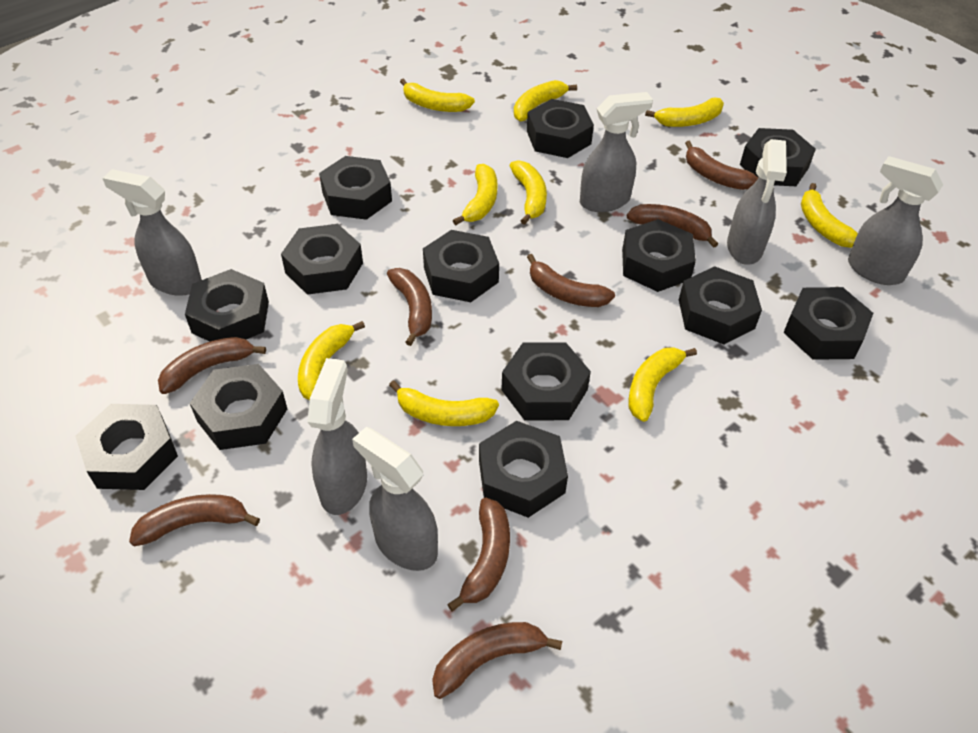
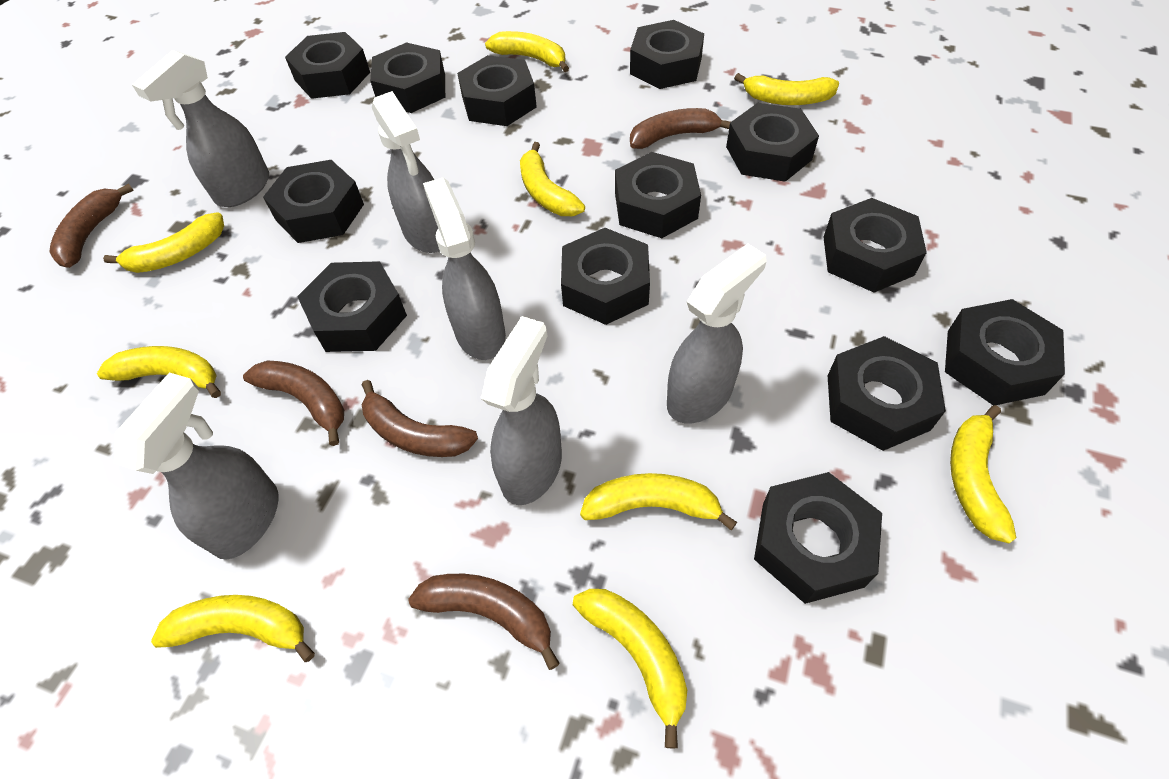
brown banana: [129,494,260,546] [158,337,266,394] [387,268,432,346] [432,622,562,699] [447,498,510,611] [527,254,615,307] [627,204,718,248] [685,141,758,190] = 8 -> [49,183,134,268] [243,360,344,446] [361,380,478,457] [408,574,560,670] [630,108,730,149] = 5

